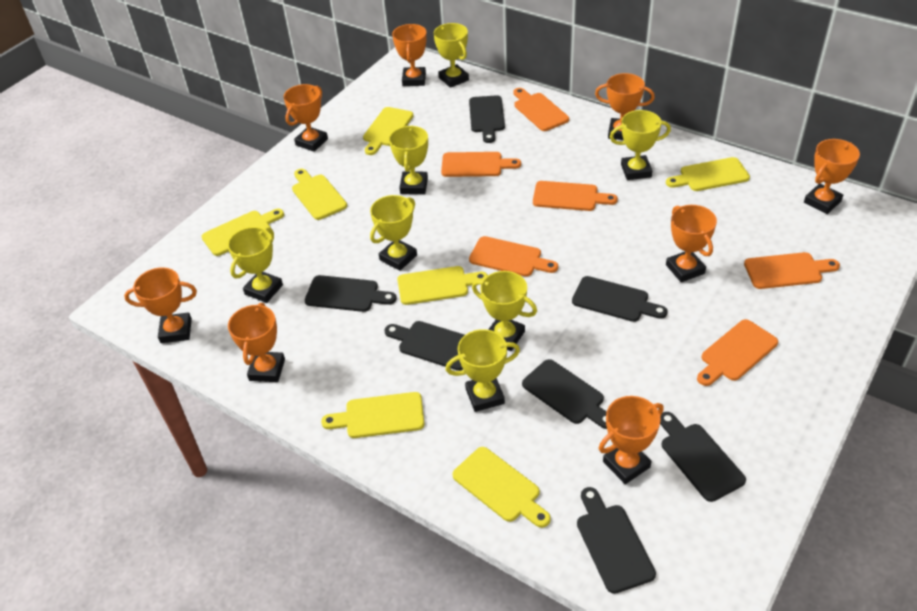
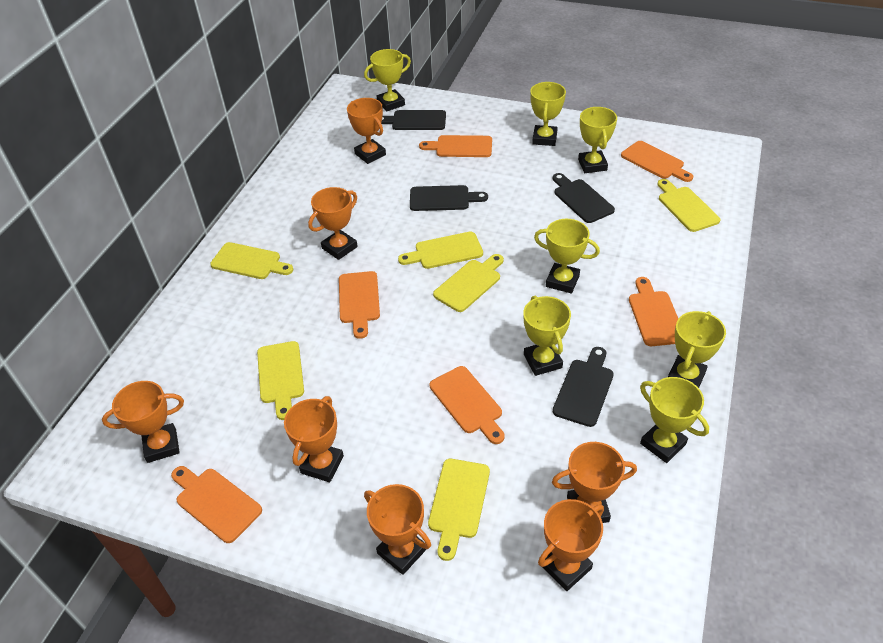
black cutting board: [305,275,396,312] [385,321,465,371] [469,95,505,143] [522,359,607,429] [572,276,668,322] [577,487,656,594] [660,412,746,502] = 7 -> [381,110,446,130] [410,185,488,211] [553,173,615,223] [553,347,614,427] = 4
orange trophy: [124,267,197,343] [228,303,285,382] [284,84,328,152] [392,24,427,86] [595,73,655,140] [599,396,664,484] [666,205,717,282] [804,139,860,214] = 8 -> [102,381,184,463] [284,396,344,482] [308,187,358,260] [347,98,386,164] [364,484,431,575] [538,499,604,591] [552,442,637,523] = 7
yellow cutting board: [201,209,284,256] [292,169,347,220] [321,392,424,438] [363,107,414,155] [397,266,488,305] [452,447,551,528] [666,157,750,191] = 7 -> [210,242,293,279] [257,341,304,420] [398,232,483,269] [428,459,490,561] [433,254,504,312] [657,179,720,232] = 6

